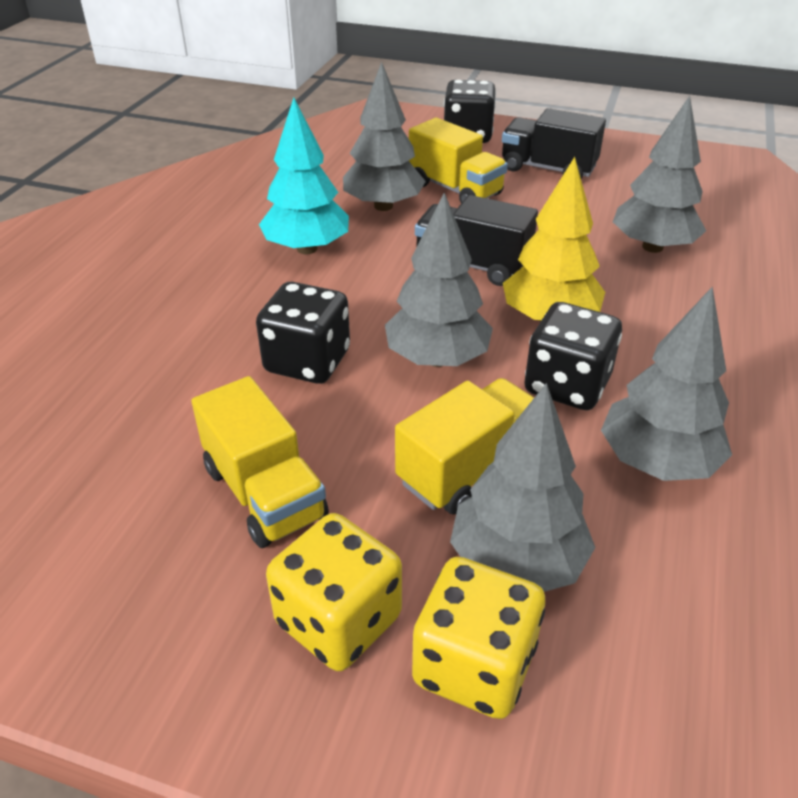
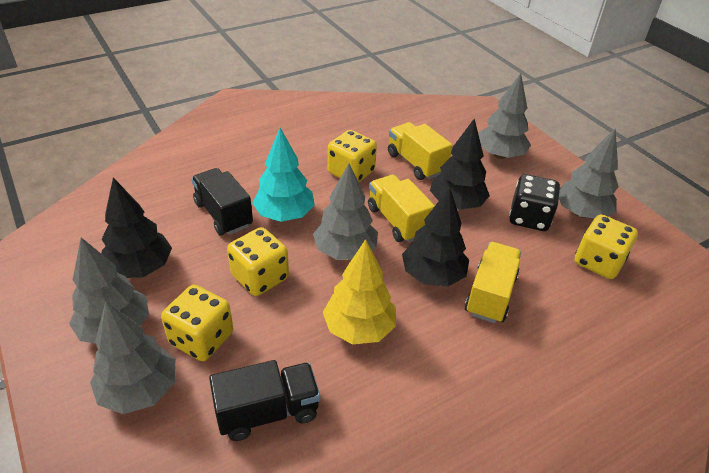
black dice: [256,282,350,384] [444,80,496,143] [524,302,622,410] = 3 -> [509,174,560,231] = 1
black tree: none = 0 -> [102,178,172,278] [402,187,469,286] [430,118,490,210] = 3
yellow dice: [266,513,402,671] [412,557,545,719] = 2 -> [161,285,233,361] [227,227,289,296] [328,130,377,182] [575,214,638,279] = 4

